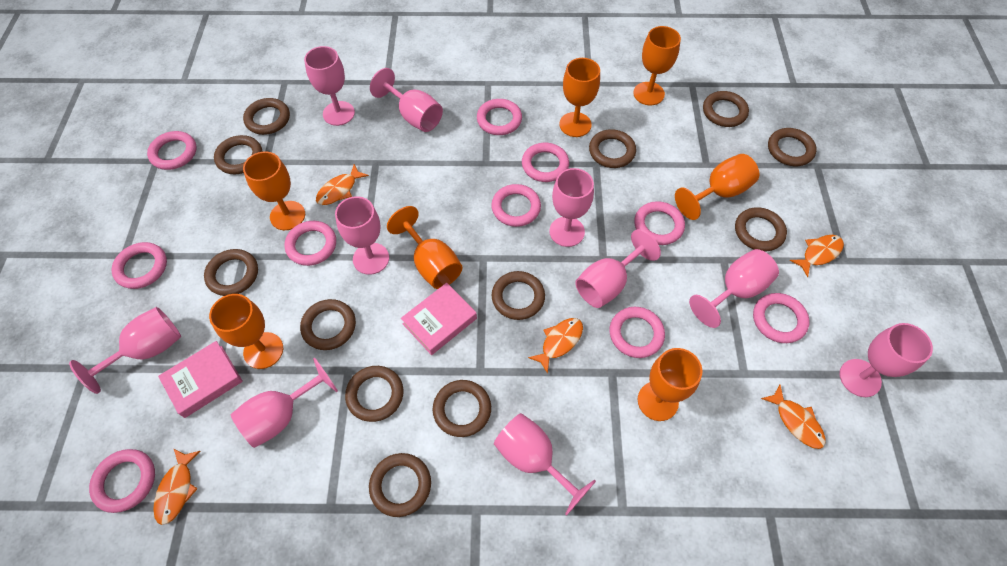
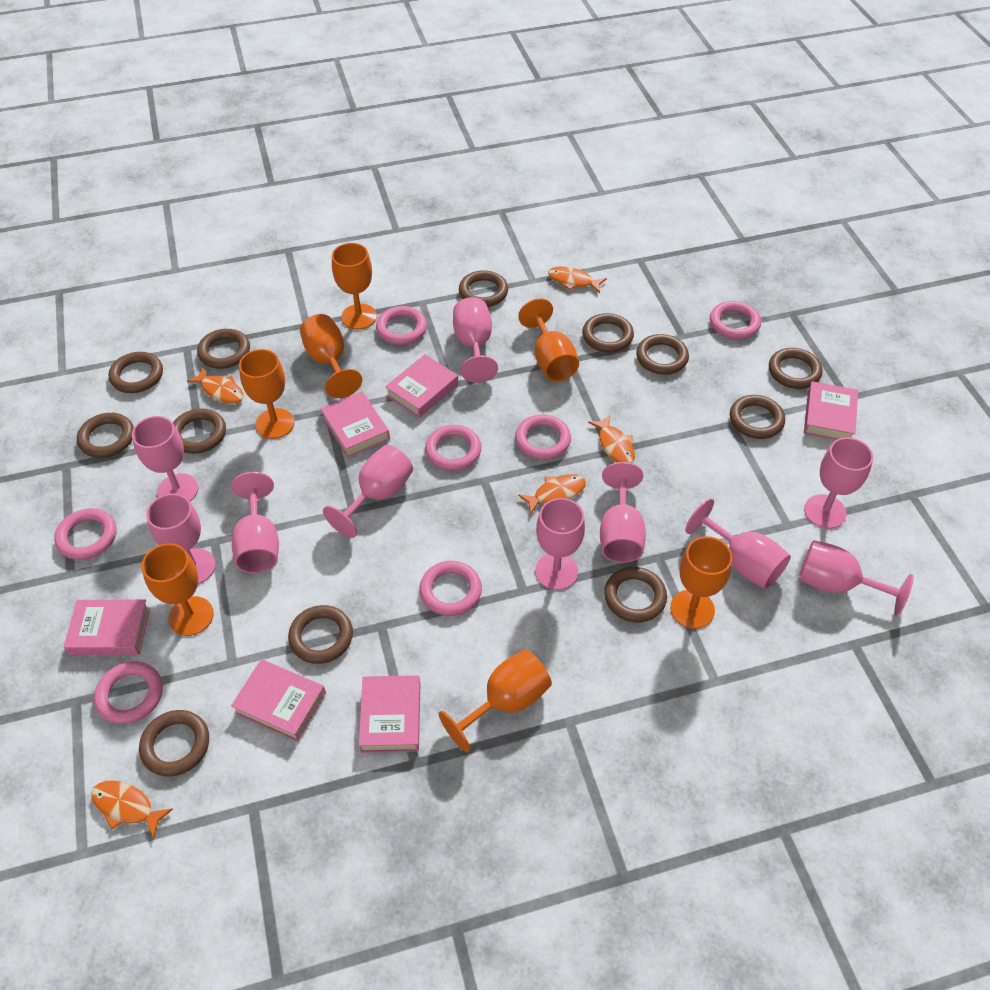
pink book: [158,341,243,418] [401,283,477,355] = 2 -> [64,599,150,655] [231,659,326,741] [321,392,390,458] [359,675,420,753] [385,354,458,418] [804,381,858,440] = 6
pink ring: [89,449,155,513] [111,242,167,289] [147,131,197,170] [284,221,336,266] [477,99,522,135] [491,184,541,227] [522,143,569,182] [610,307,665,358] [634,201,685,245] [753,293,809,343] = 10 -> [54,508,116,560] [94,661,163,724] [376,306,427,345] [420,561,482,616] [425,425,481,471] [515,414,571,460] [710,301,761,340] = 7

